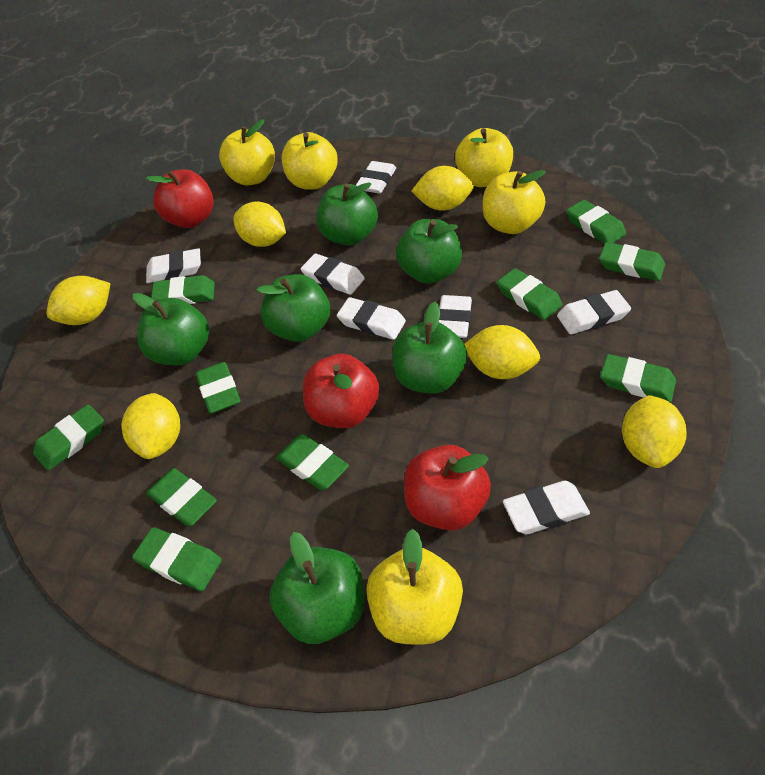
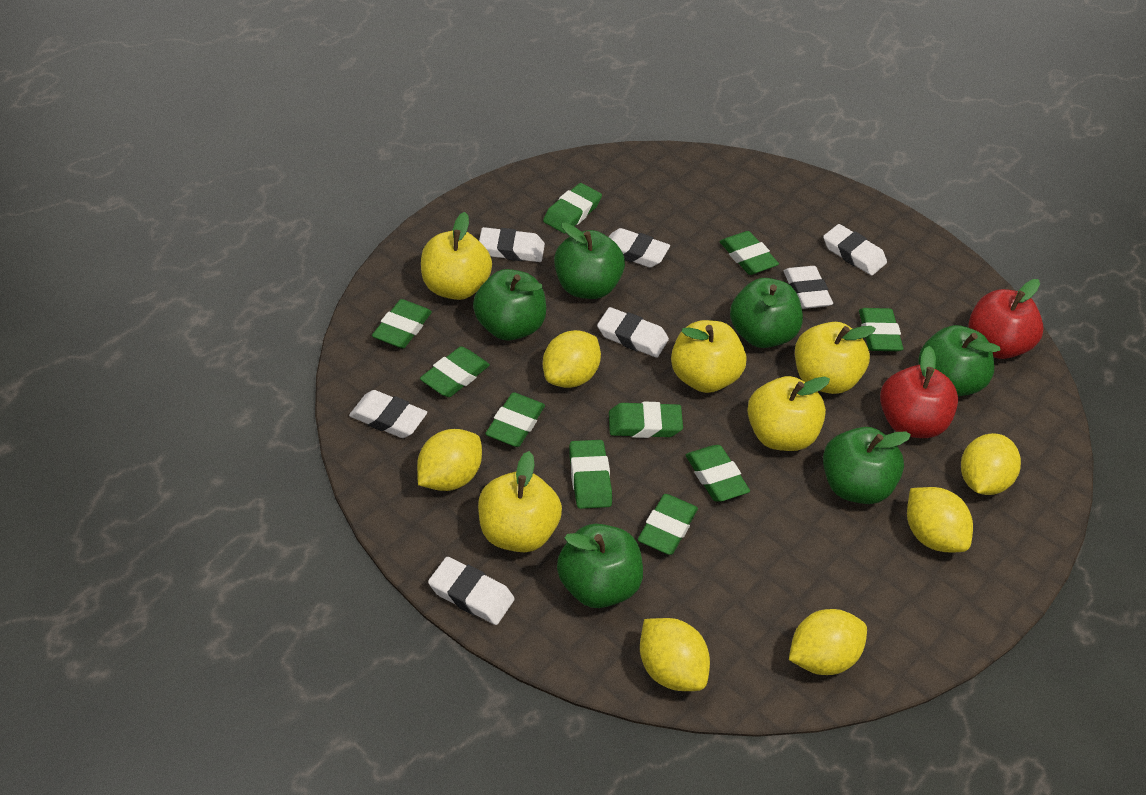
red apple: [146,169,214,228] [303,354,379,428] [404,445,491,531] = 3 -> [880,346,958,438] [968,279,1044,359] = 2

